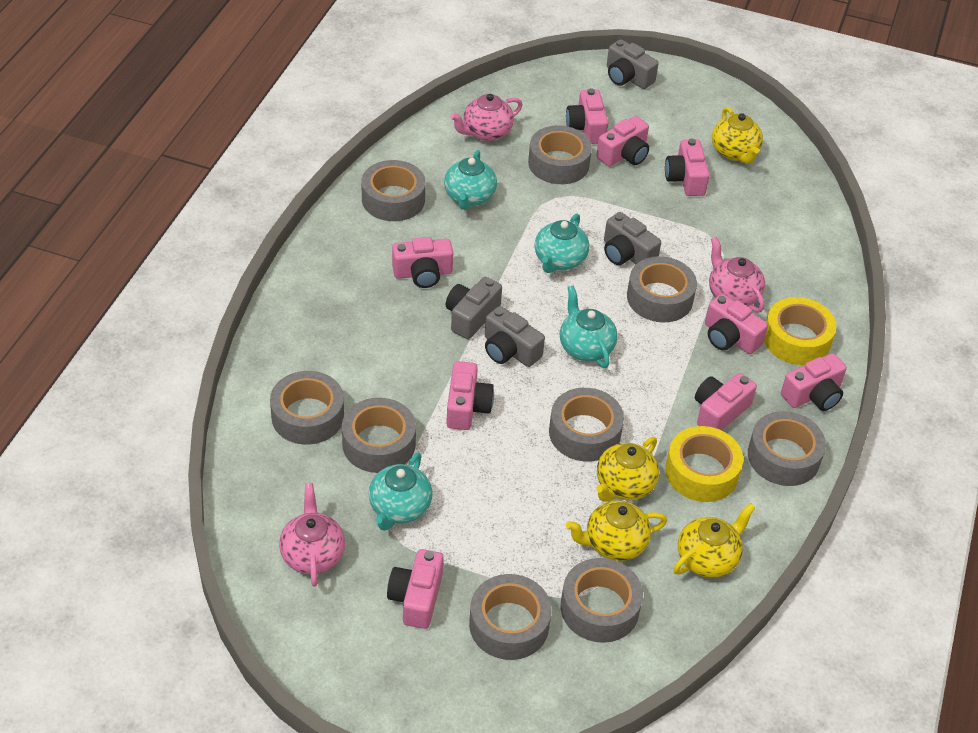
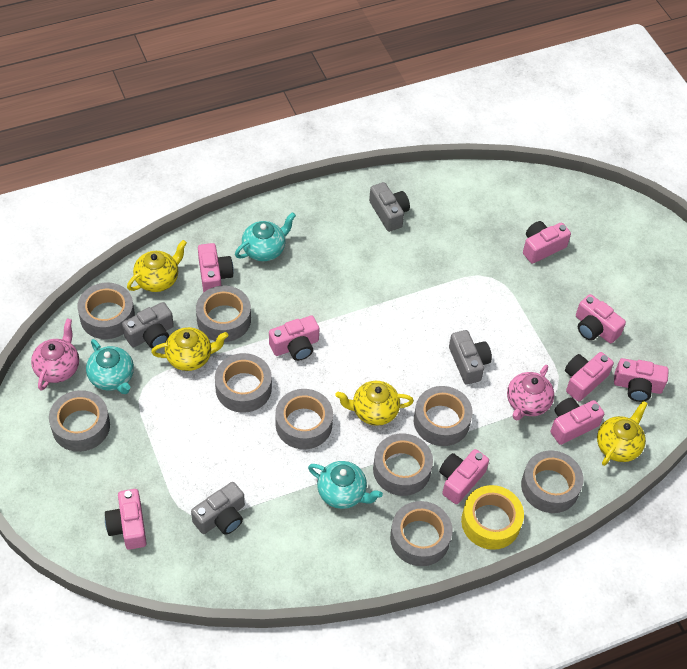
pink teapot: [279,483,345,587] [450,94,522,141] [709,237,765,313] = 3 -> [31,319,79,391] [507,365,554,421] = 2
turquoise teapot: [369,453,433,531] [444,150,497,210] [535,213,589,273] [560,285,618,368] = 4 -> [86,339,134,394] [235,212,296,261] [308,461,383,509] = 3
yellow tape: [665,426,743,502] [764,297,836,365] = 2 -> [461,485,524,550] = 1

